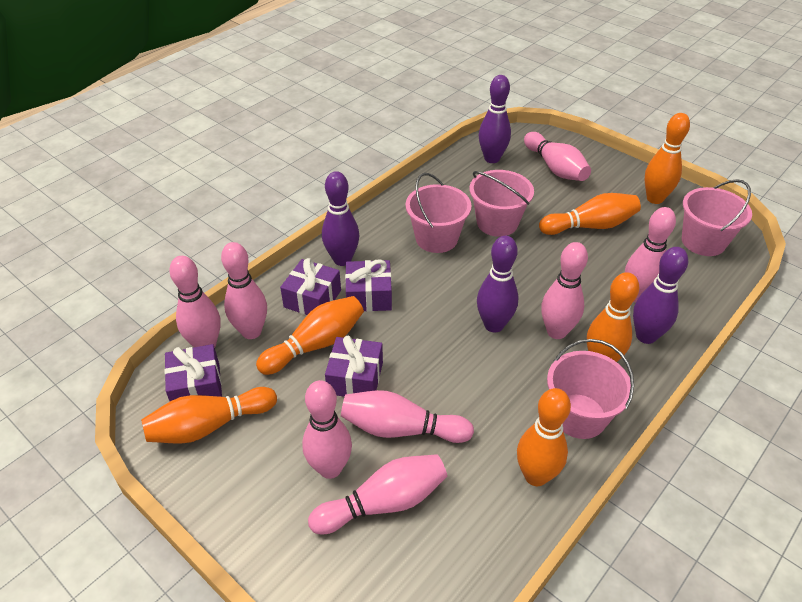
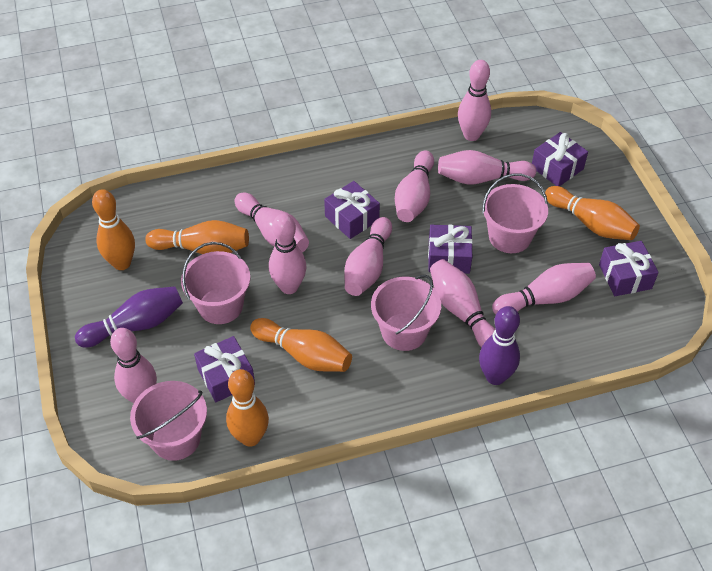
orange bowling pin: [141,387,277,444] [256,296,364,375] [517,388,571,486] [539,193,641,235] [587,272,639,362] [644,113,690,204] = 6 -> [92,189,135,270] [145,220,249,254] [226,369,269,447] [250,318,352,372] [545,186,640,240] = 5
pink bowling pin: [169,256,221,348] [221,242,267,339] [302,380,352,479] [308,454,447,534] [341,390,474,443] [524,132,591,181] [541,242,588,339] [625,207,676,303] = 8 -> [110,328,157,403] [235,193,309,252] [269,214,306,294] [344,217,392,296] [395,150,434,222] [430,259,495,348] [438,150,536,185] [458,60,491,141] [492,263,596,315] = 9
purple bowling pin: [322,171,360,266] [477,236,519,333] [479,75,511,163] [633,247,688,344] = 4 -> [75,286,183,347] [479,306,520,385] = 2
purple gift: [164,344,222,401] [280,258,341,315] [325,336,383,397] [345,259,392,312] = 4 -> [194,336,255,402] [324,181,380,239] [428,225,473,274] [532,132,588,186] [599,241,659,296] = 5

